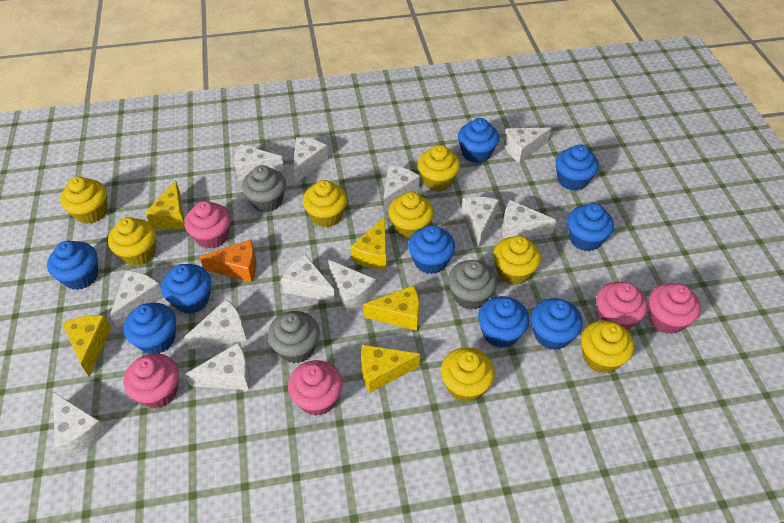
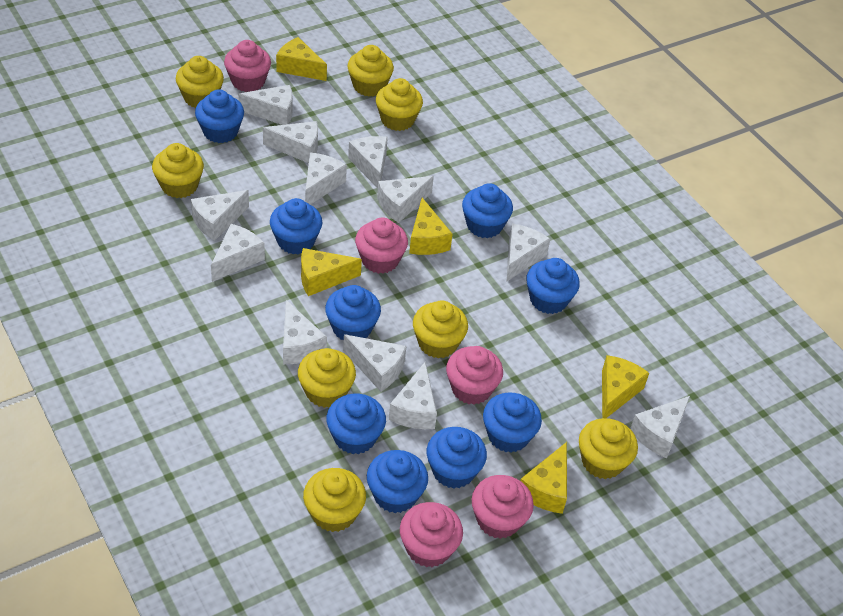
grey cupcake: [242,165,286,212] [268,311,320,363] [448,260,497,310] = 3 -> none = 0
orange cheese: [199,240,257,282] = 1 -> none = 0

